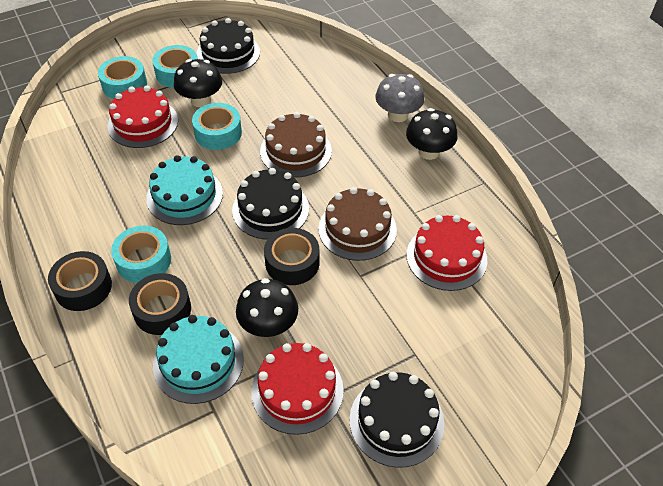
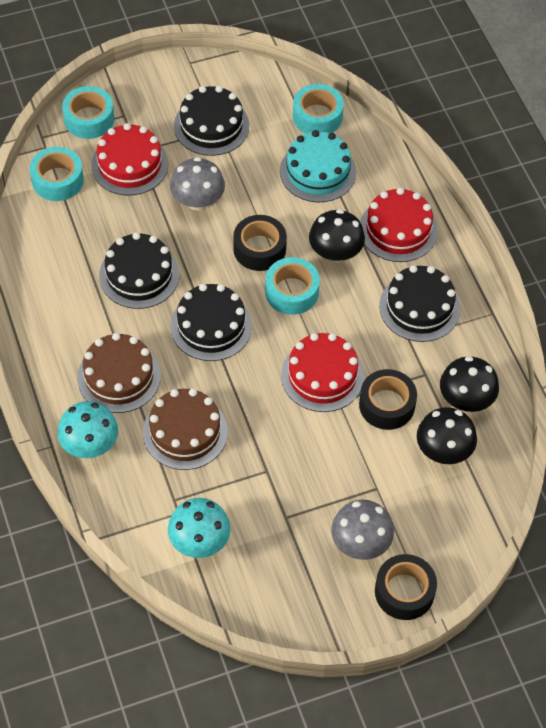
black cake: [196,18,260,74] [232,168,309,239] [349,372,444,468] = 3 -> [99,232,179,309] [170,284,252,361] [174,86,249,156] [379,265,460,342] = 4
grey mushroom: [376,74,424,122] = 1 -> [170,157,225,211] [331,500,394,560] = 2
turquoise cake: [146,155,223,225] [153,315,244,404] = 2 -> [280,130,356,202] = 1
turquoise mushroom: none = 0 -> [57,401,118,458] [168,498,231,558] = 2

